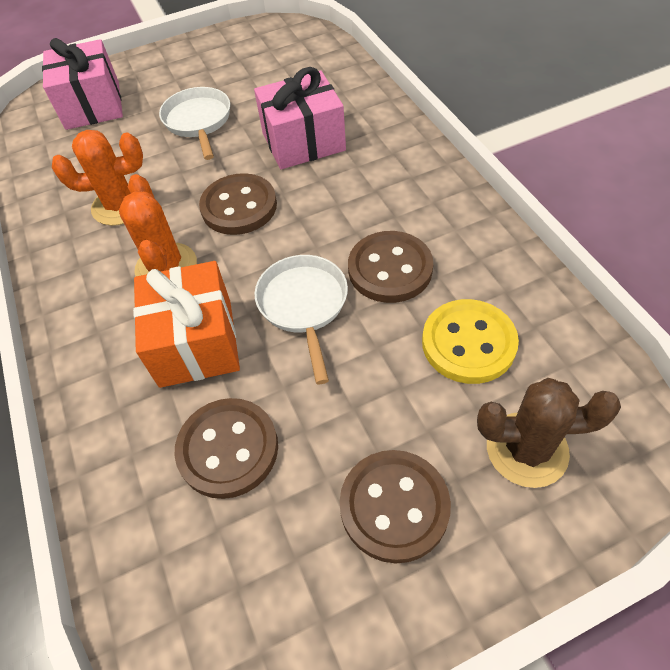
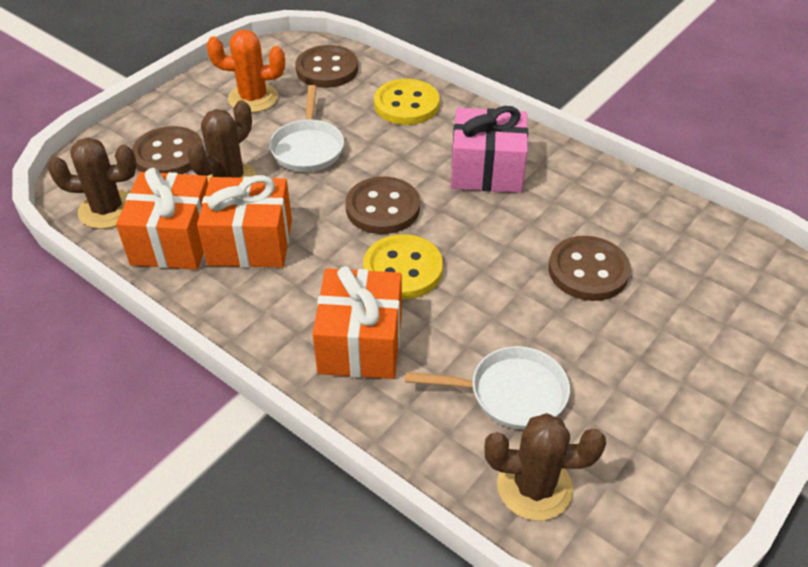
brown cactus: [477,378,621,488] = 1 -> [47,137,137,229] [187,100,256,183] [485,413,606,521] = 3
orange cactus: [52,130,143,226] [119,174,197,277] = 2 -> [207,30,285,113] = 1
orange gift: [133,261,240,388] = 1 -> [116,168,208,270] [197,175,292,267] [312,266,402,379] = 3
pink gift: [42,38,123,130] [254,67,346,169] = 2 -> [451,106,528,193] = 1
yellow button: [422,299,519,384] = 1 -> [363,234,443,299] [374,79,439,125] = 2

